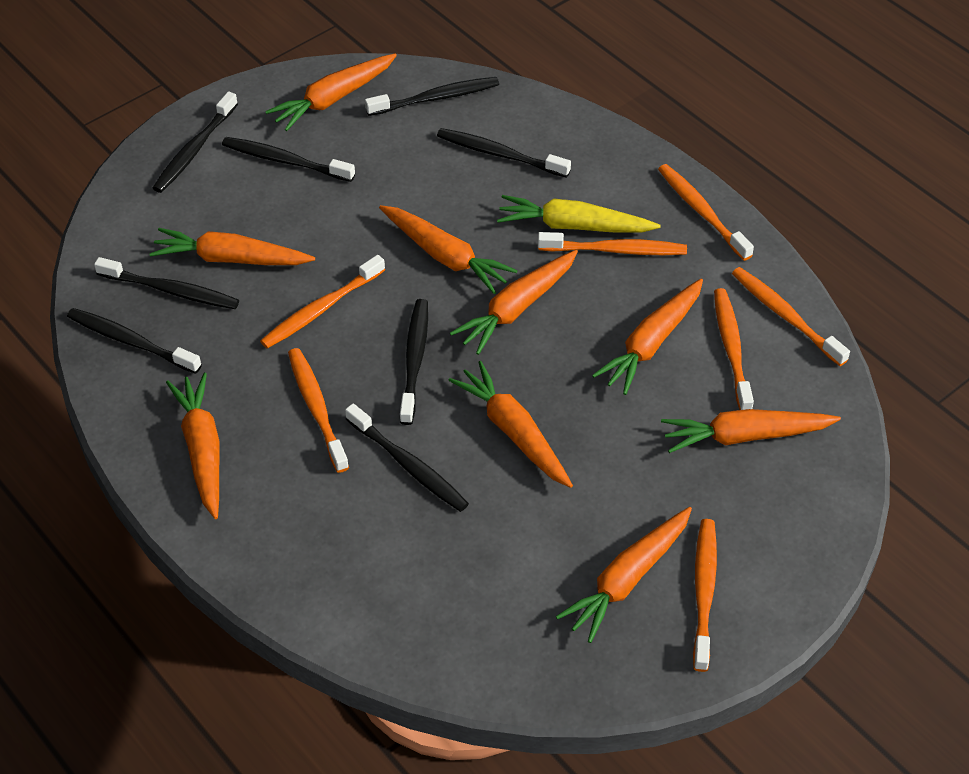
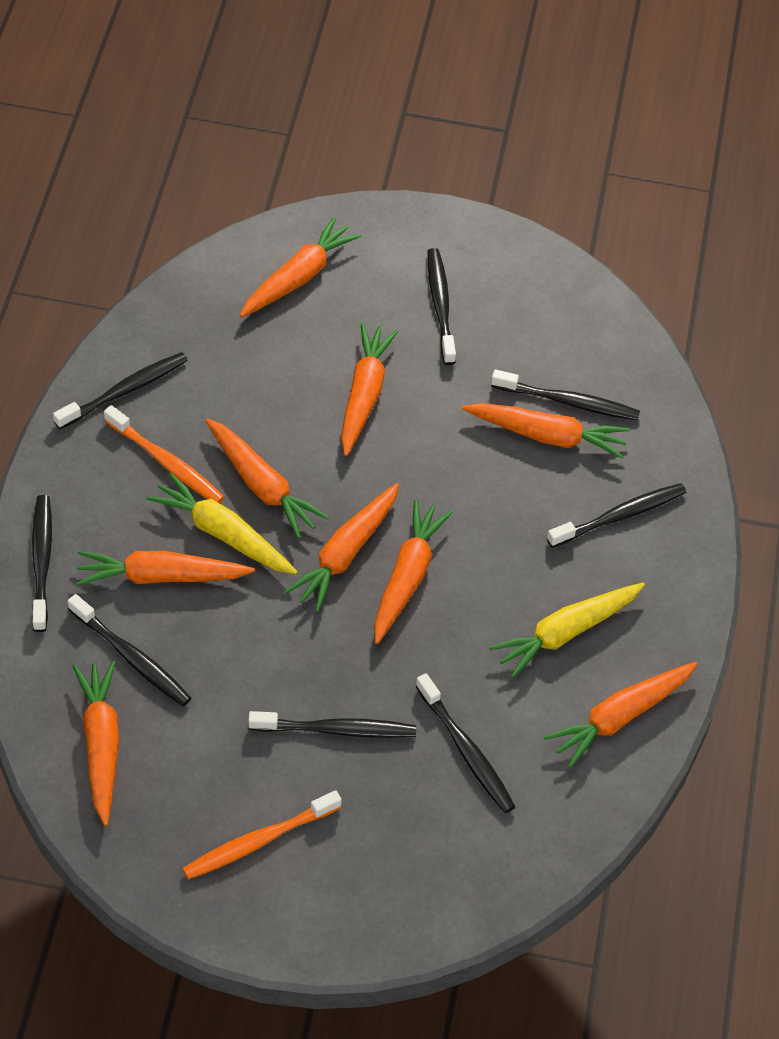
orange toothbrush: [260,255,385,349] [288,348,349,473] [538,232,687,255] [658,164,754,261] [693,519,717,672] [714,288,754,410] [732,267,850,366] = 7 -> [104,405,224,503] [182,790,342,880] = 2
yellow carrot: [497,195,661,233] = 1 -> [146,473,298,574] [489,583,645,678] = 2

